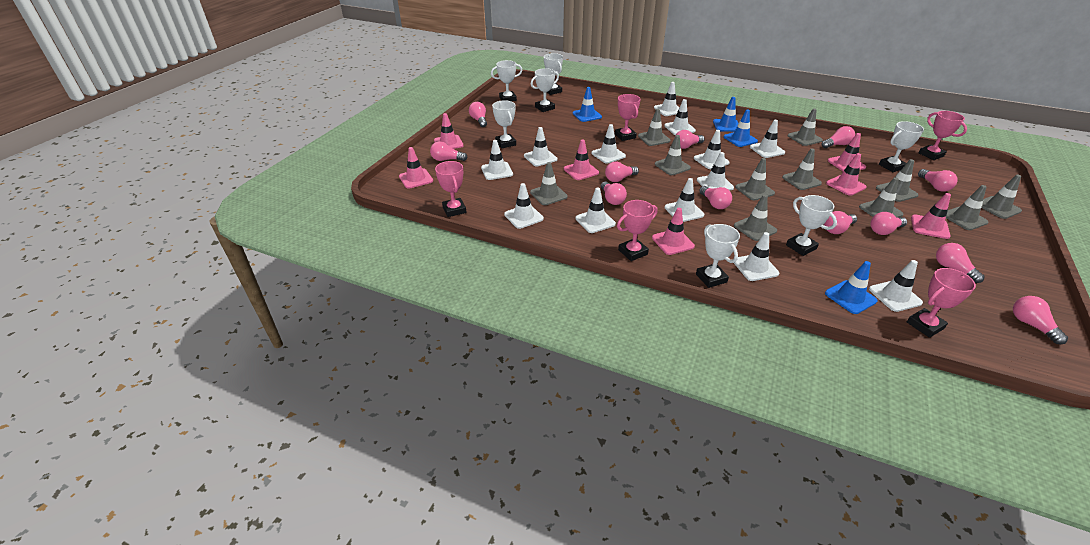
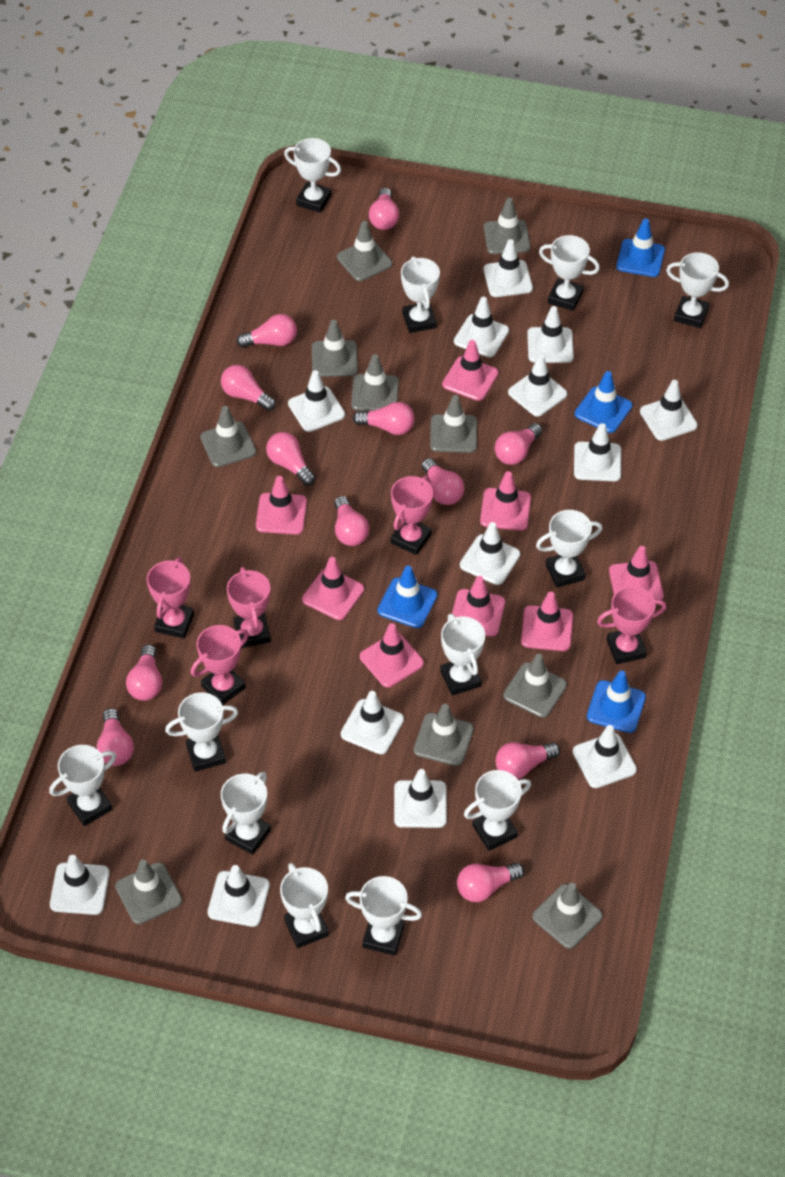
grey traffic cone: [530,162,568,205] [638,109,670,146] [655,135,691,175] [734,194,777,241] [735,158,775,200] [782,149,822,190] [788,108,823,146] [859,177,903,218] [876,159,919,202] [946,185,989,230] [981,174,1022,219] = 11 -> [115,859,182,924] [200,406,256,467] [312,320,358,377] [337,221,392,281] [351,354,399,411] [414,704,474,766] [430,395,477,453] [484,197,530,254] [503,654,567,718] [532,883,603,949] = 10
pink traffic cone: [399,147,433,189] [434,113,464,149] [564,139,599,180] [652,208,695,255] [826,153,867,196] [828,133,866,171] [911,193,951,239] = 7 -> [256,476,307,534] [302,557,364,620] [360,623,424,687] [442,340,498,401] [452,576,505,637] [480,471,531,531] [521,591,573,651] [609,546,664,600] = 8
white trophy: [491,60,522,101] [492,100,516,149] [531,68,559,112] [544,53,563,95] [696,224,740,288] [786,195,837,256] [879,121,924,172] = 7 -> [49,745,116,826] [165,693,238,772] [221,772,271,855] [280,863,329,948] [284,138,341,213] [345,876,422,956] [401,256,440,333] [440,614,485,696] [464,770,531,851] [536,510,602,588] [539,235,600,311] [666,252,729,328] = 12

